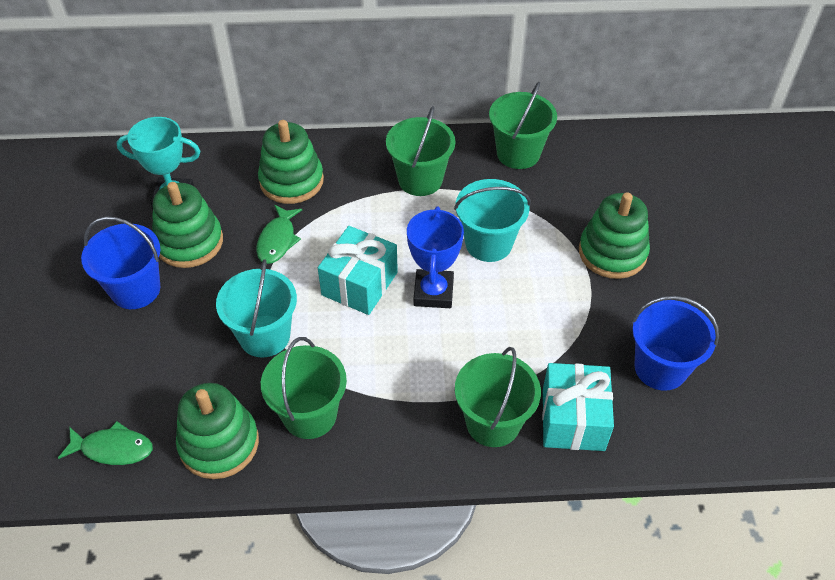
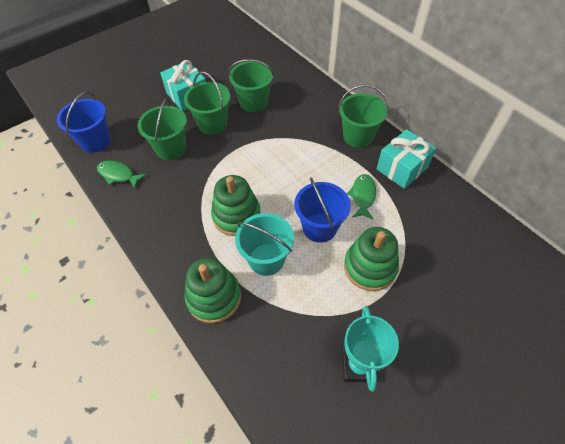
blue trophy: [407,207,464,308] = 1 -> none = 0
green stacking toy: [152,182,223,268] [176,383,259,479] [258,120,324,204] [579,192,650,279] = 4 -> [184,258,241,323] [211,175,261,236] [344,227,399,291] = 3
turquoise bucket: [216,259,297,358] [454,179,531,262] = 2 -> [235,213,294,276] = 1

